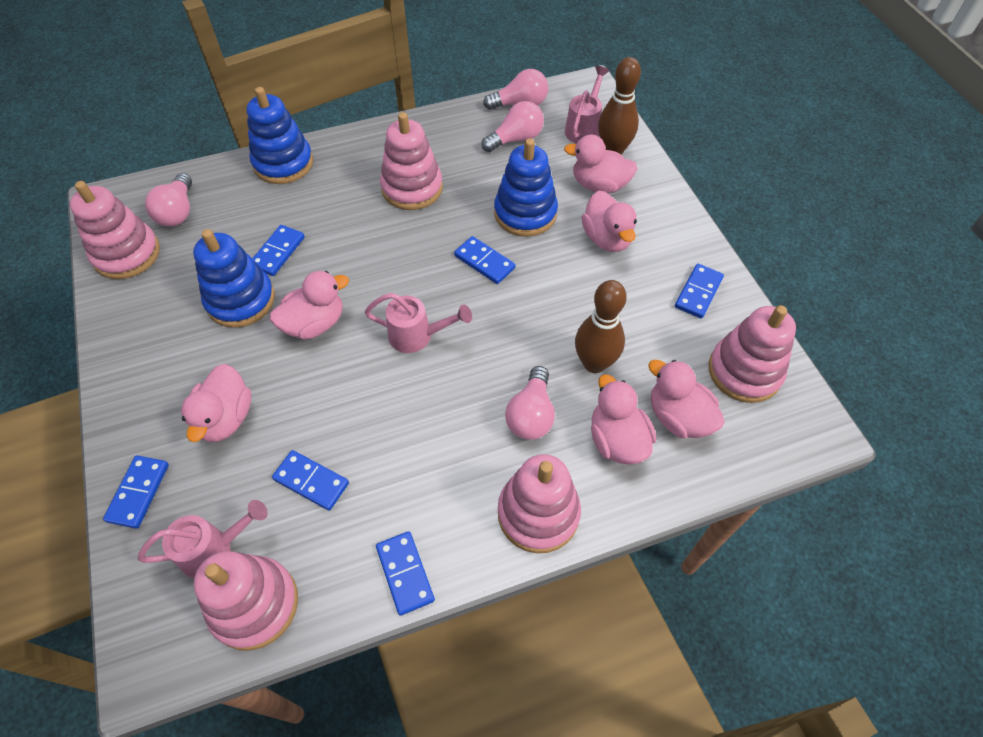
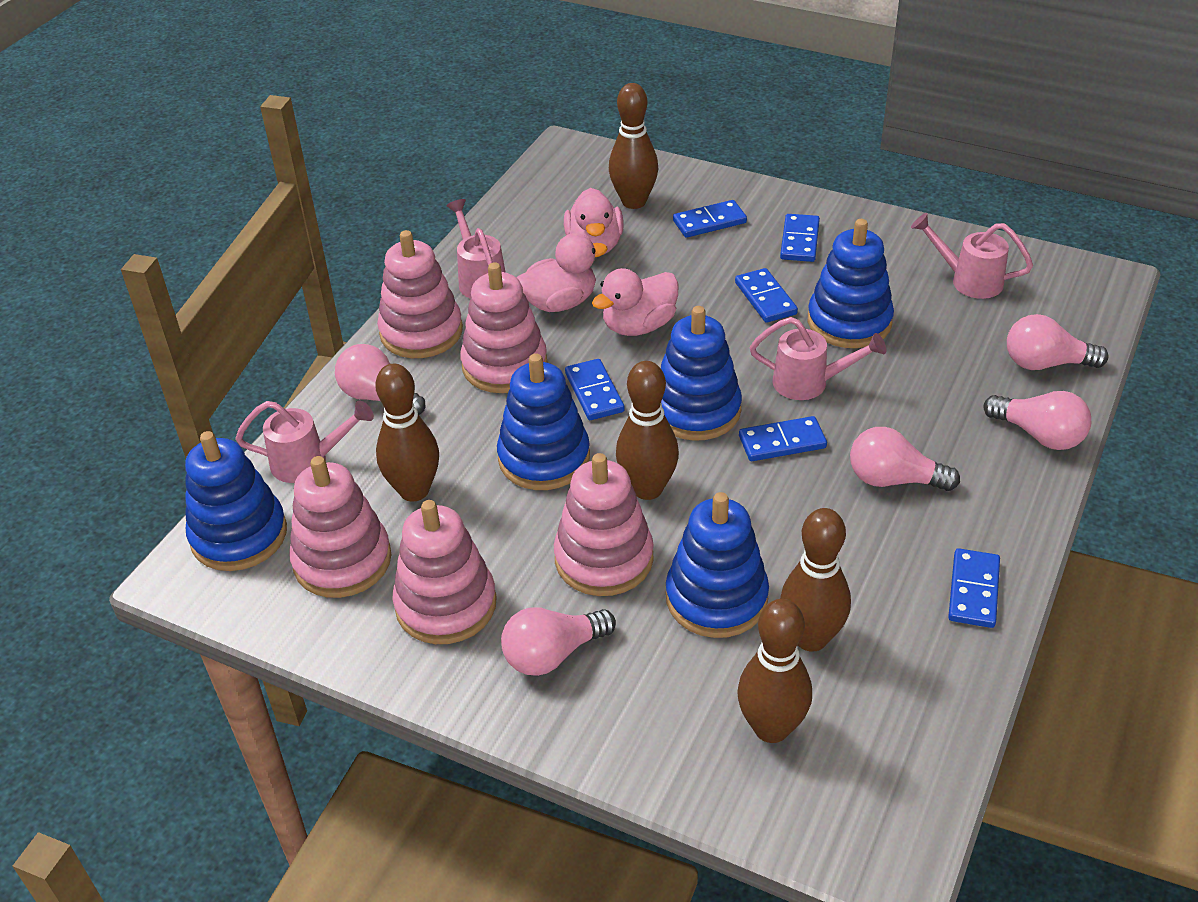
blue stacking toy: [193,229,275,328] [246,87,313,184] [494,138,558,237] = 3 -> [185,431,287,571] [497,353,590,490] [661,306,742,441] [666,492,769,638] [808,219,894,348] = 5
brown bowling pin: [575,280,627,373] [598,57,641,155] = 2 -> [375,364,439,501] [609,83,658,209] [616,361,679,500] [737,599,812,743] [780,508,851,652] = 5
pink duck: [181,364,251,442] [270,271,349,340] [564,135,638,193] [582,191,637,252] [591,375,656,465] [648,360,725,438] = 6 -> [517,233,608,312] [564,188,624,254] [592,268,679,336] = 3
pink light bulb: [145,173,192,227] [481,101,544,152] [483,69,548,110] [505,366,555,440] = 4 -> [335,344,425,415] [501,607,616,676] [850,427,960,491] [983,391,1091,450] [1007,314,1109,370] = 5
pink watering can: [138,500,268,578] [365,293,472,353] [565,66,610,144] = 3 -> [235,401,374,483] [446,199,506,299] [750,317,886,400] [911,213,1033,299] = 4

